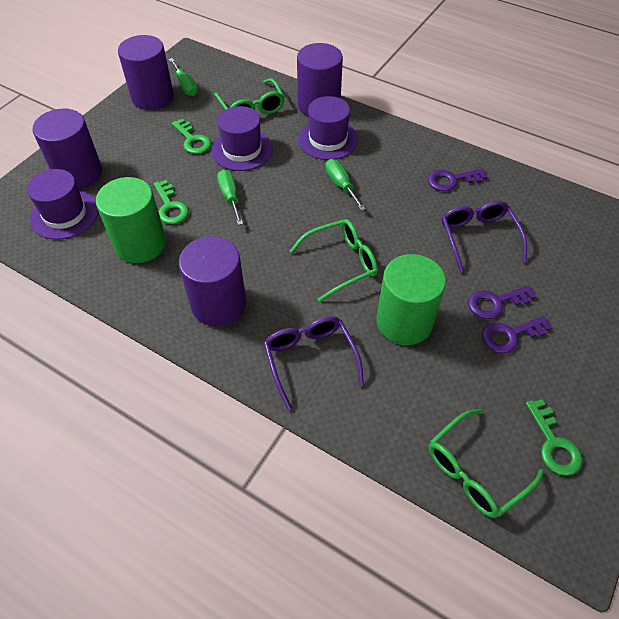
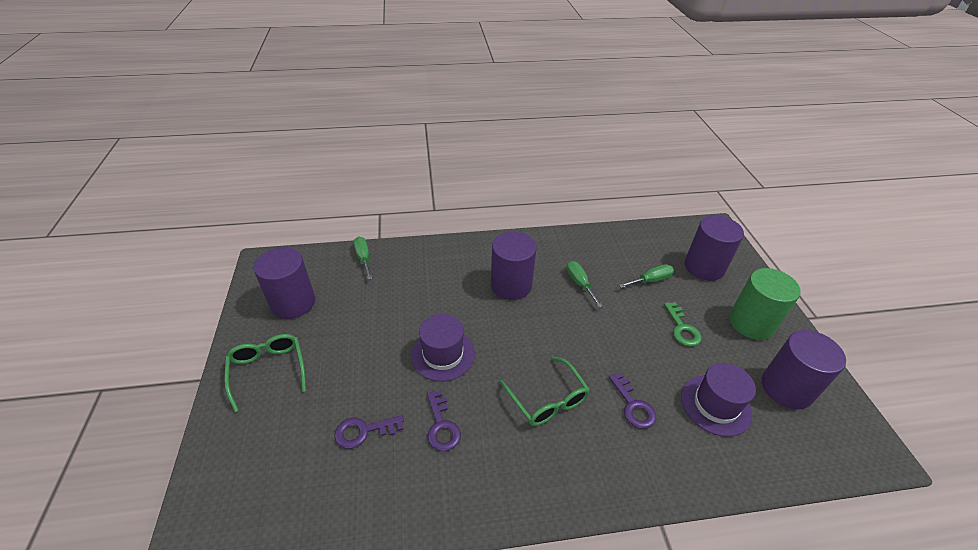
green cylinder: [96,177,166,263] [376,254,446,345] = 2 -> [729,268,801,340] = 1
green glasses: [214,78,285,114] [289,219,378,302] [429,409,544,518] = 3 -> [224,334,306,412] [499,356,590,426] = 2
green key: [154,180,189,224] [172,119,211,154] [526,399,583,476] = 3 -> [664,302,702,346] = 1
purple glasses: [263,316,364,410] [442,201,527,273] = 2 -> none = 0
purple hat: [27,169,99,240] [211,106,273,171] [298,96,358,160] = 3 -> [411,314,475,381] [681,363,756,437] = 2

